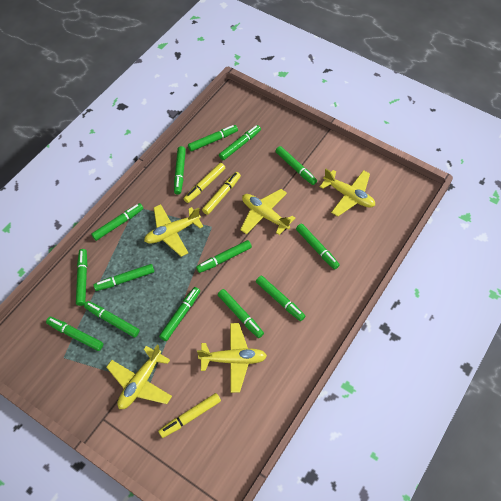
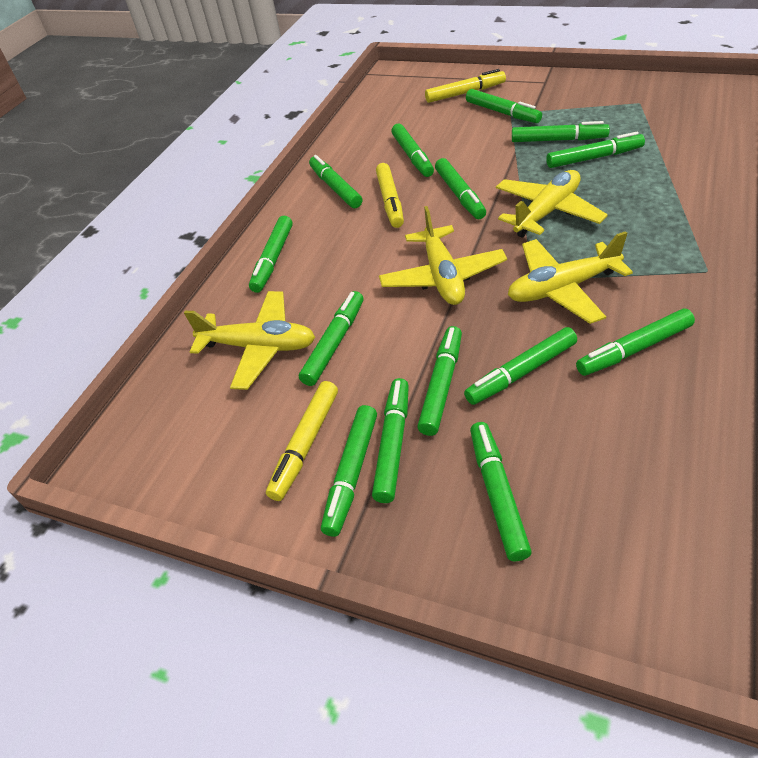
yellow plane: [106,344,172,409] [144,204,203,257] [197,323,267,393] [240,189,295,235] [320,169,375,216] = 5 -> [184,291,315,390] [379,206,507,305] [496,170,608,238] [508,231,633,324] = 4

